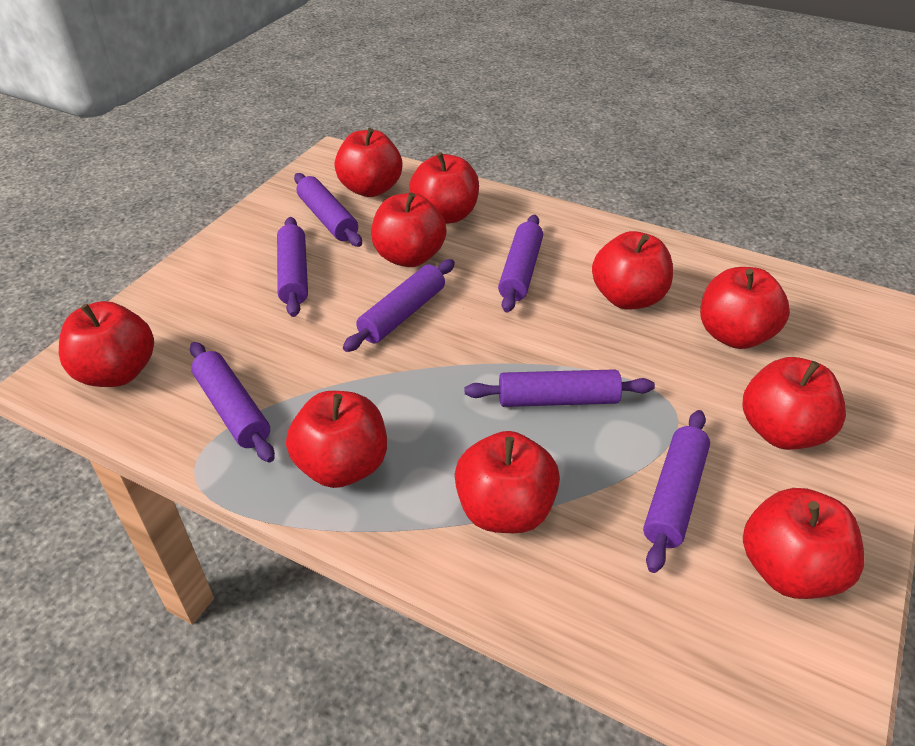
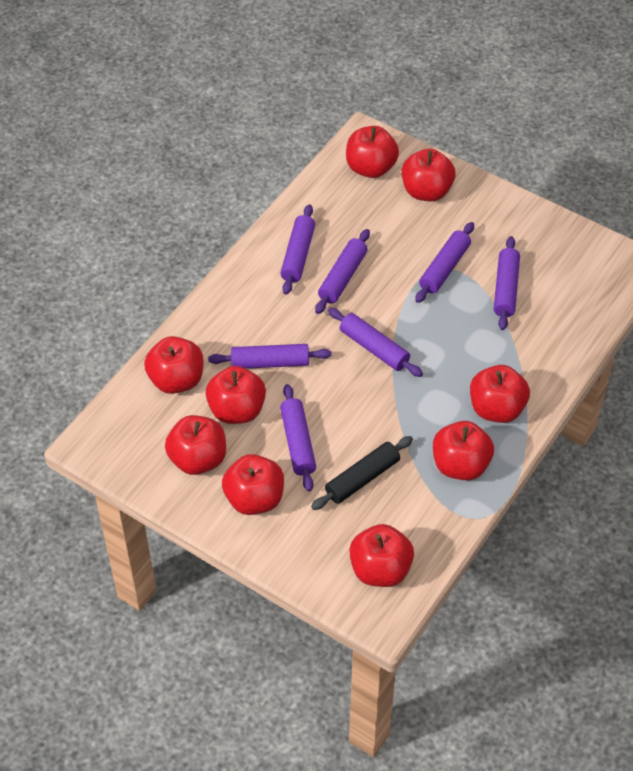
black rolling pin: none = 0 -> [311,436,413,510] = 1
red apple: [59,301,154,387] [286,391,387,488] [334,128,402,197] [371,192,447,267] [409,152,479,224] [455,431,560,533] [592,231,673,310] [700,267,790,349] [743,357,846,450] [743,488,864,599] = 10 -> [144,336,203,394] [165,415,226,475] [206,366,266,424] [222,454,284,515] [346,126,399,178] [349,524,414,587] [402,149,455,201] [433,421,494,480] [470,365,530,423] = 9

